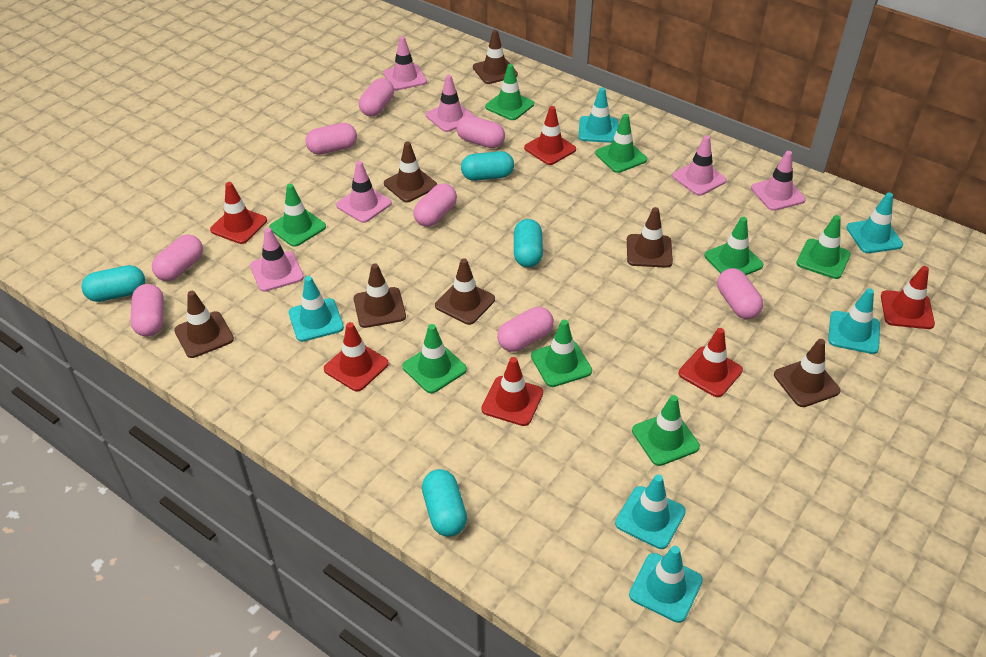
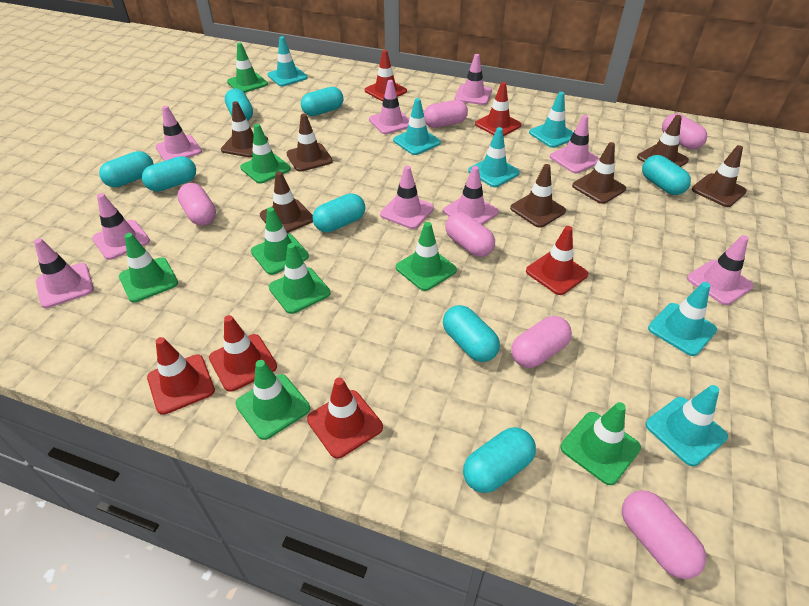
pink capsule: [130,284,164,337] [152,235,203,281] [305,123,357,155] [359,78,394,117] [413,183,457,227] [456,115,505,148] [497,307,554,352] [717,268,763,319] = 8 -> [177,183,216,226] [424,100,468,128] [445,212,495,257] [511,316,572,368] [622,490,706,579] [662,114,707,150] = 6
pink traffic cone: [250,228,304,292] [336,161,392,223] [383,36,427,91] [426,75,474,132] [672,135,727,196] [751,151,806,211] = 6 -> [34,238,94,308] [92,193,150,260] [155,106,202,161] [369,80,409,134] [380,166,434,229] [443,166,499,225] [455,54,492,105] [550,115,599,173] [687,235,754,305] = 9
turquoise capsule: [81,265,145,302] [422,469,467,537] [461,151,514,181] [514,219,543,267] = 4 -> [99,151,153,187] [142,156,196,192] [225,88,253,121] [301,87,343,116] [312,193,365,232] [443,305,500,362] [463,427,536,493] [642,155,691,195] = 8

